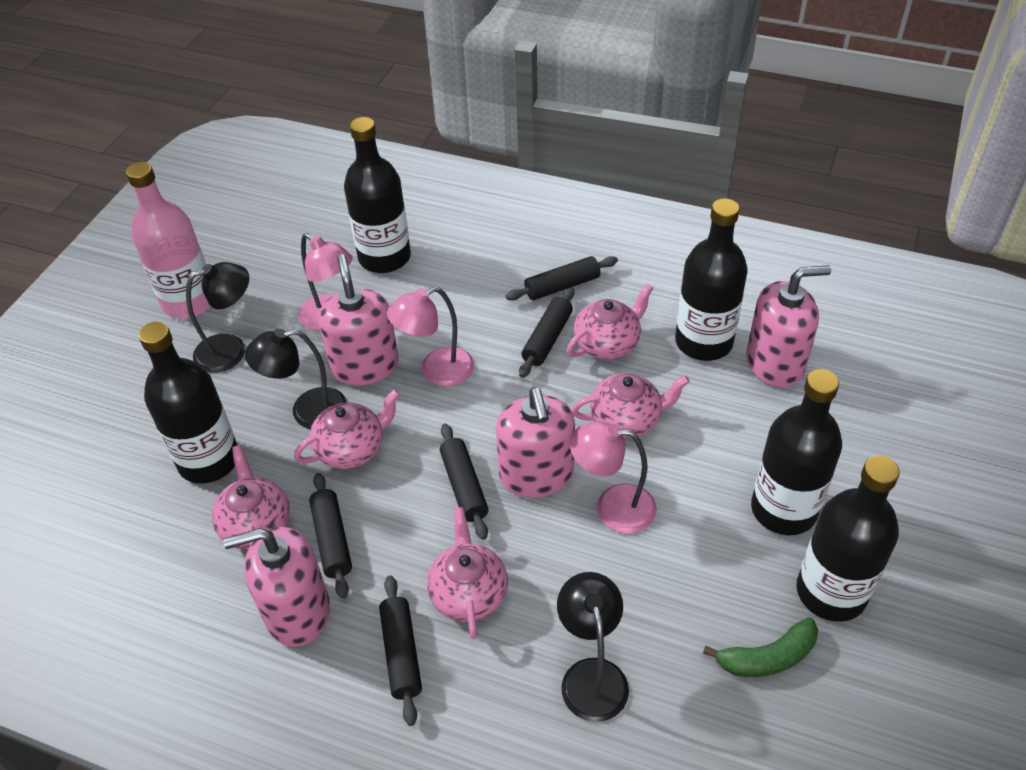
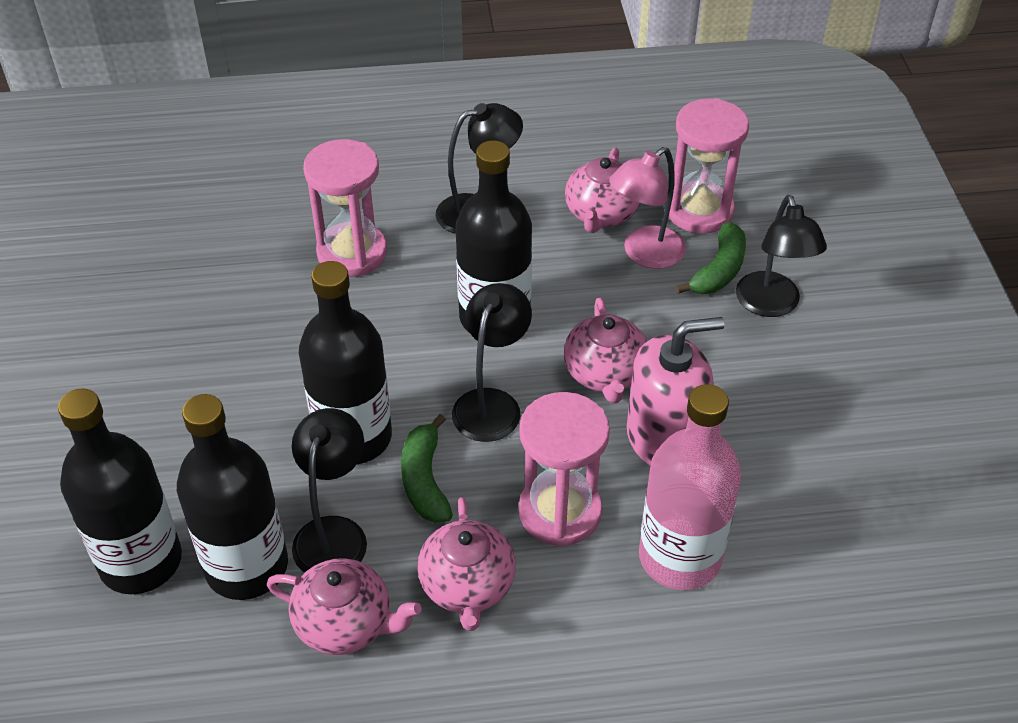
black bottle: [139,322,237,484] [344,117,411,273] [675,198,748,361] [751,369,842,535] [796,456,900,622] = 5 -> [58,388,182,594] [177,394,288,600] [299,261,392,464] [456,140,532,333] = 4
black lamp: [186,262,249,372] [245,329,347,429] [557,572,629,722] = 3 -> [292,408,367,573] [435,103,523,234] [452,283,532,442] [736,195,827,317] = 4
black rolling pin: [309,473,352,598] [379,575,422,726] [440,423,488,540] [506,256,618,301] [519,287,574,378] = 5 -> none = 0
green banana: [703,617,818,677] = 1 -> [401,414,453,523] [676,222,746,294] = 2
pink hourglass: none = 0 -> [303,139,387,277] [519,392,610,547] [668,98,749,234] = 3
pink lamp: [298,233,353,331] [387,287,474,387] [570,421,657,533] = 3 -> [609,147,686,269] = 1
pink soap dispenser: [223,527,330,647] [318,254,399,386] [496,387,575,498] [746,265,831,388] = 4 -> [627,317,725,466] = 1
pink teapot: [212,445,290,549] [294,389,400,469] [427,507,508,639] [567,284,654,360] [572,373,690,438] = 5 -> [267,558,422,655] [417,497,516,631] [564,298,647,403] [565,147,640,233] = 4

